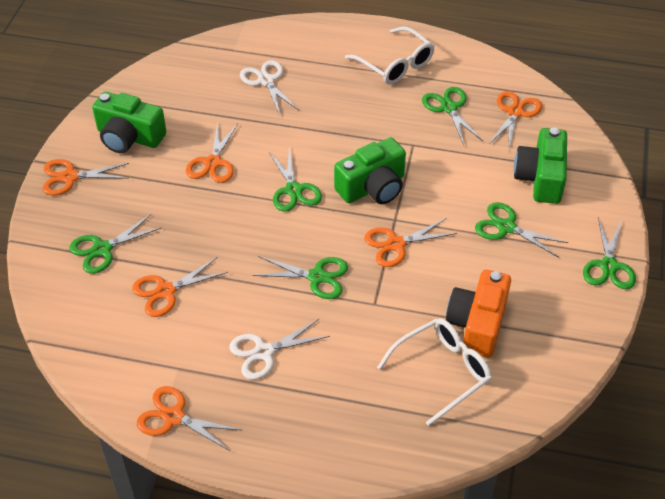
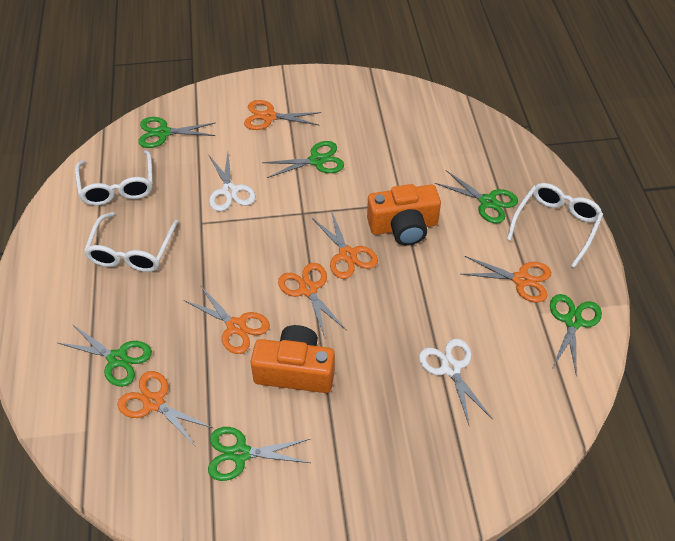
green camera: [92,92,166,153] [334,138,406,204] [514,128,567,204] = 3 -> none = 0
orange camera: [446,270,511,358] = 1 -> [250,325,335,393] [367,184,441,246] = 2
white glasses: [345,26,434,85] [377,318,492,426] = 2 -> [75,150,153,206] [84,212,178,272] [507,183,603,268] = 3

